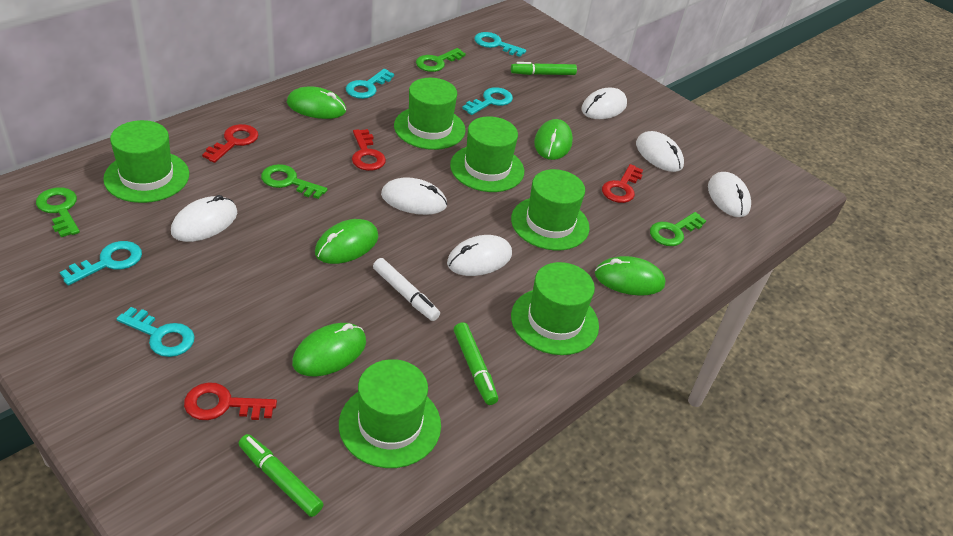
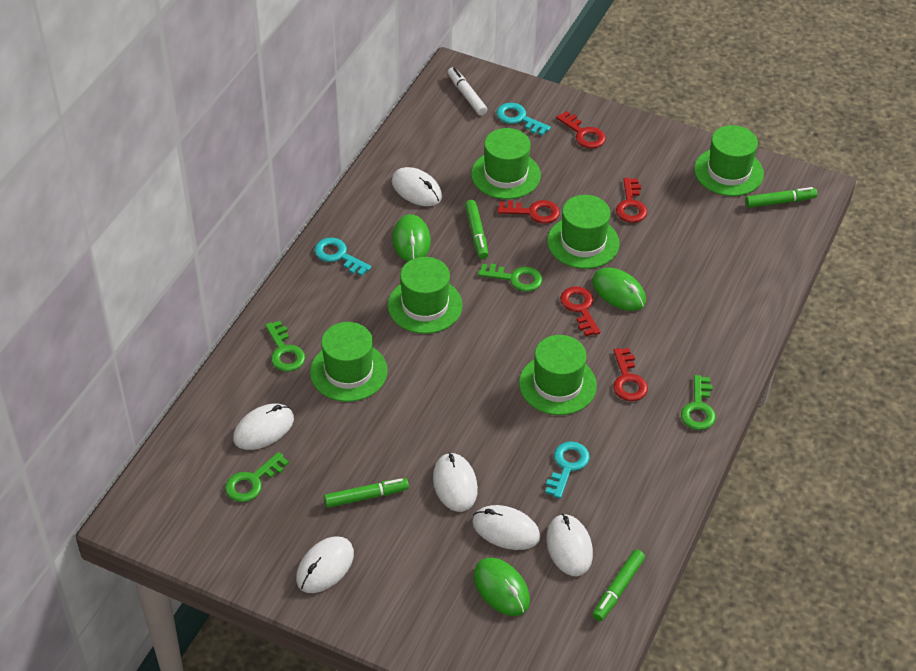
green marker: [239,434,324,517] [454,322,498,405] [511,62,577,75] = 3 -> [324,478,409,508] [465,200,488,259] [592,550,645,621] [745,187,817,208] = 4
green mouse: [287,86,346,119] [292,323,366,377] [315,219,378,264] [534,119,573,160] [595,256,665,295] = 5 -> [392,214,431,262] [473,558,530,616] [592,268,646,311] = 3
red key: [184,383,277,420] [202,124,259,163] [352,129,386,171] [602,164,643,203] = 4 -> [498,200,560,224] [556,111,606,149] [560,286,600,336] [613,348,648,401] [616,178,647,223] = 5
turquoise key: [60,241,142,285] [117,307,195,357] [346,69,394,99] [462,87,513,115] [474,32,526,57] = 5 -> [315,238,371,276] [497,103,551,136] [545,441,590,499] = 3

